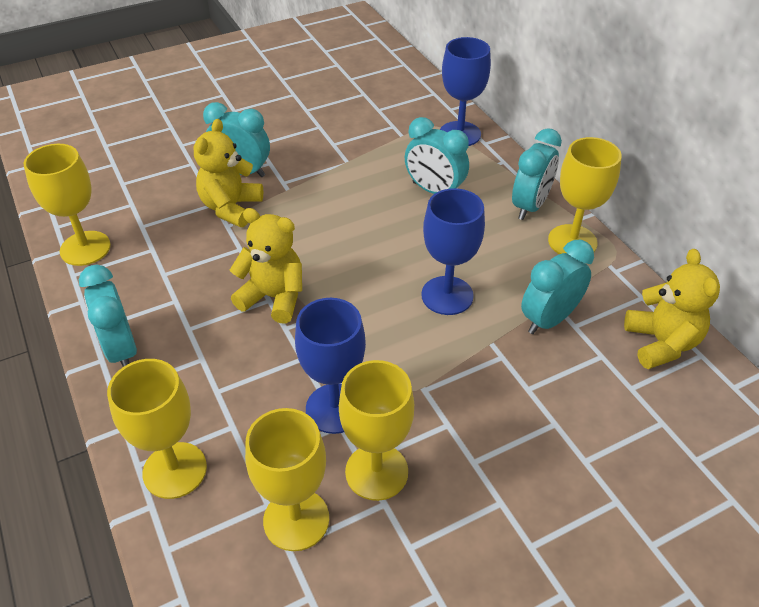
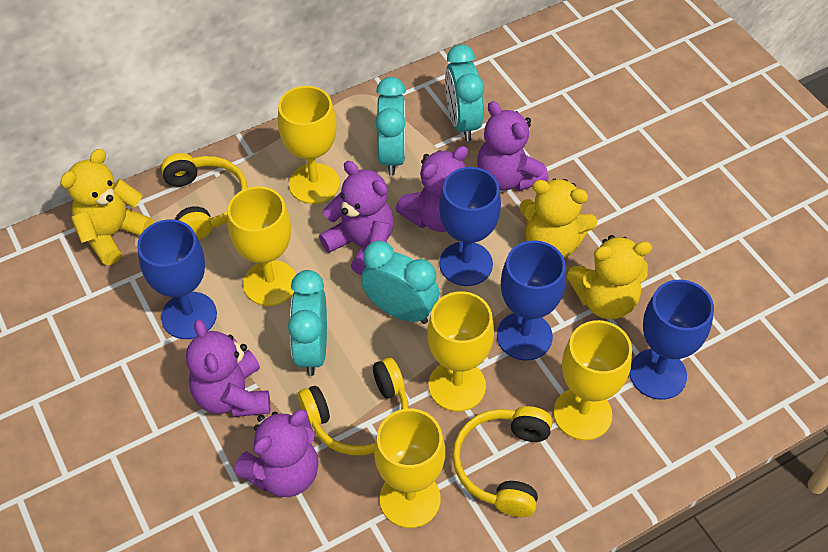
blue goblet: [295,298,366,434] [421,188,485,315] [440,37,491,146] = 3 -> [137,220,217,339] [439,167,501,286] [497,240,566,360] [629,280,714,400] = 4
purple teddy bear: none = 0 -> [186,319,270,417] [234,410,319,497] [319,161,394,275] [395,146,468,232] [477,101,549,191] = 5
turquoise clock: [79,265,137,367] [203,102,270,177] [405,117,469,194] [512,128,562,220] [521,240,594,334] = 5 -> [288,270,327,376] [361,240,439,324] [375,77,406,176] [445,44,484,141] = 4
yellow headphones: none = 0 -> [161,153,247,240] [298,358,409,455] [452,406,553,517] = 3

